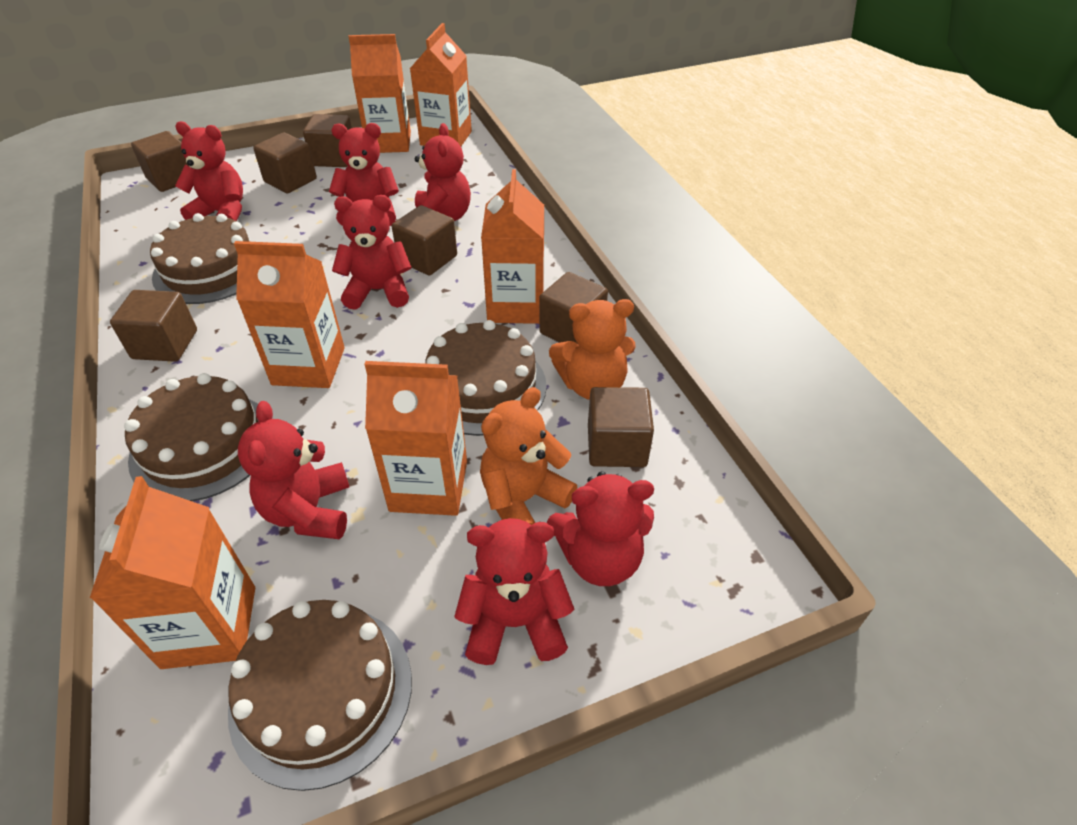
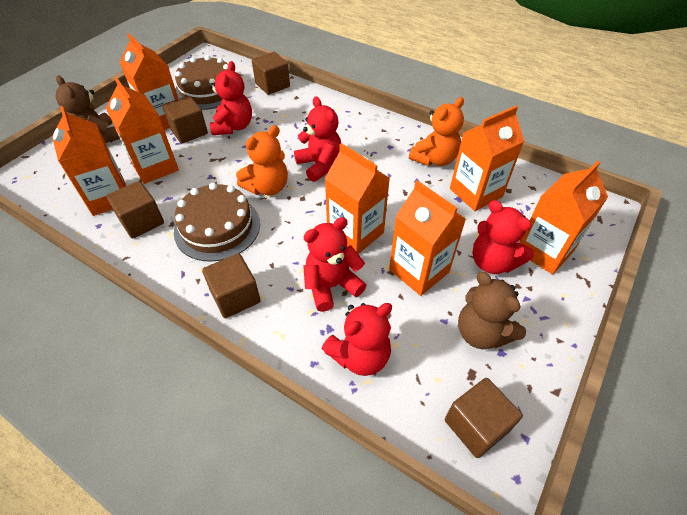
brown cake: [124,373,259,501] [150,213,250,304] [228,600,412,791] [425,320,547,436] = 4 -> [174,183,260,262] [175,55,228,110] = 2
brown cube: [110,290,197,362] [131,131,194,192] [253,132,317,193] [303,114,352,167] [392,205,457,276] [539,272,608,343] [588,387,654,467] = 7 -> [106,181,164,239] [162,96,208,143] [202,253,261,318] [252,52,290,95] [445,378,523,458] = 5
brown teddy bear: none = 0 -> [56,76,120,143] [458,272,526,349] = 2
orange carton: [90,476,255,669] [234,241,345,388] [348,34,411,153] [364,361,467,516] [410,23,472,146] [481,169,544,324] = 6 -> [52,106,126,216] [106,77,179,184] [120,33,178,130] [325,143,390,254] [389,180,466,296] [450,106,524,211] [519,161,608,274] = 7
red teddy bear: [175,121,243,221] [238,401,349,539] [329,123,399,226] [332,195,411,310] [415,123,471,221] [454,518,575,665] [547,471,654,586] = 7 -> [210,61,252,135] [294,96,341,182] [303,217,367,312] [322,303,392,376] [472,200,534,274] = 5

